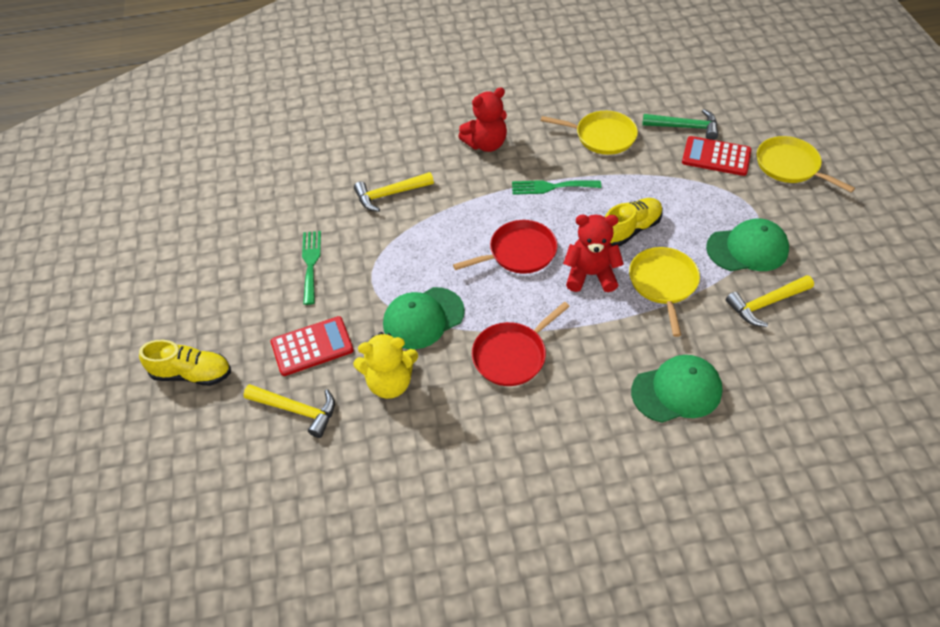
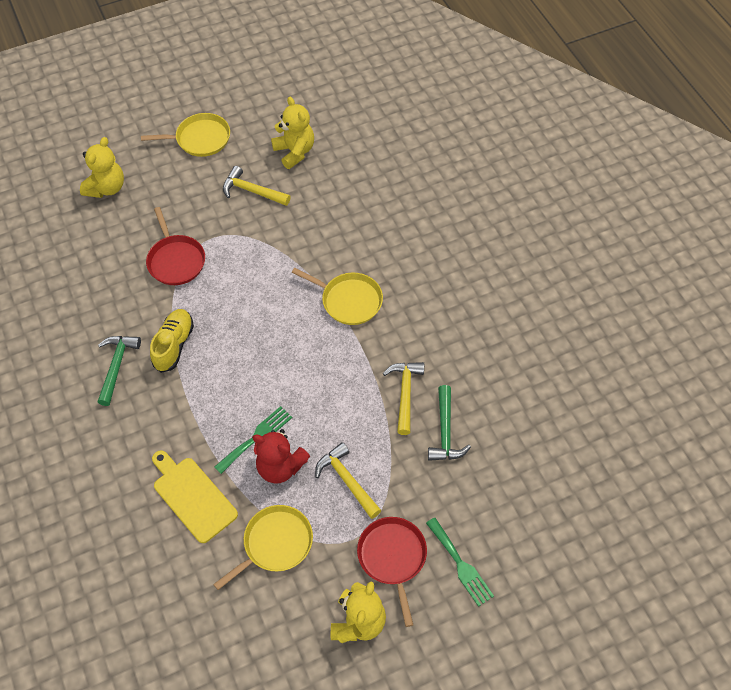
green cap: [383,287,465,349] [631,355,723,423] [706,218,789,271] = 3 -> none = 0
green hammer: [642,109,718,140] = 1 -> [98,336,141,406] [428,385,471,461] = 2
red calculator: [271,316,354,376] [682,136,752,176] = 2 -> none = 0
red teddy bear: [458,87,507,152] [563,214,624,292] = 2 -> [252,429,310,483] = 1
yellow cutting board: none = 0 -> [152,450,238,543] = 1
yellow shoe: [139,340,231,386] [605,198,663,246] = 2 -> [150,309,194,373] = 1
yellow teddy bear: [353,332,418,399] = 1 -> [80,137,124,198] [271,97,314,169] [331,581,386,643] = 3

